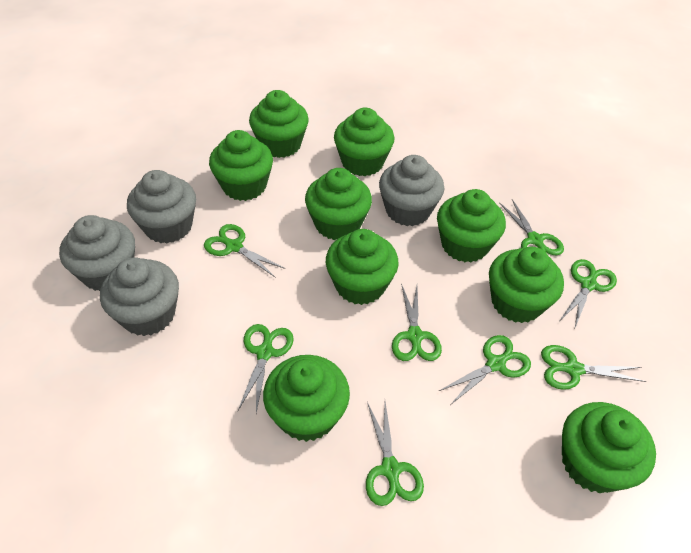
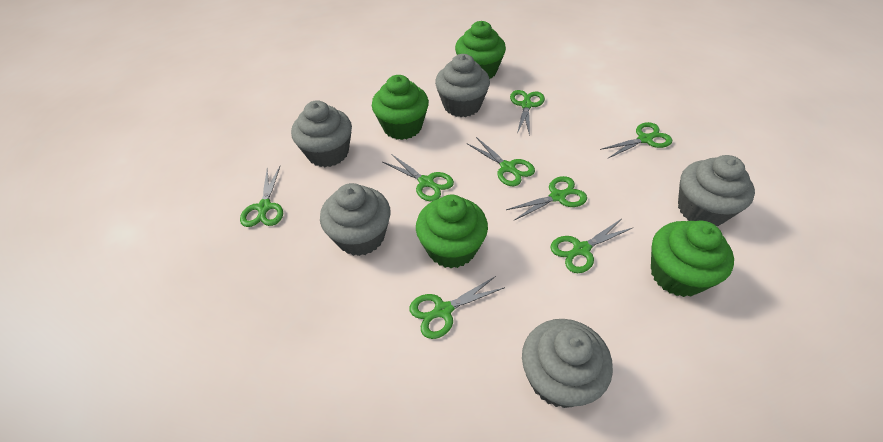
green cupcake: [209,130,273,201] [249,90,309,158] [263,355,350,442] [305,168,372,240] [326,229,399,305] [334,108,394,176] [437,189,506,263] [489,247,564,323] [562,402,656,493] = 9 -> [372,75,429,140] [416,195,488,268] [455,21,506,79] [651,221,734,297] = 4
grey cupcake: [59,215,135,291] [100,257,179,336] [127,170,196,244] [379,155,444,226] = 4 -> [291,100,352,167] [320,183,391,256] [435,54,490,117] [522,319,613,408] [678,155,755,226] = 5

